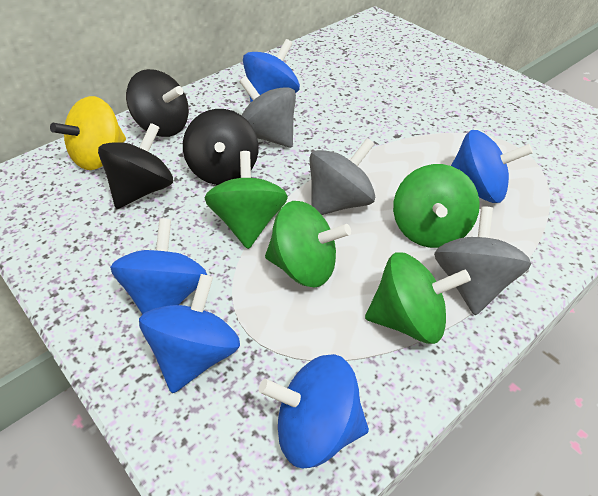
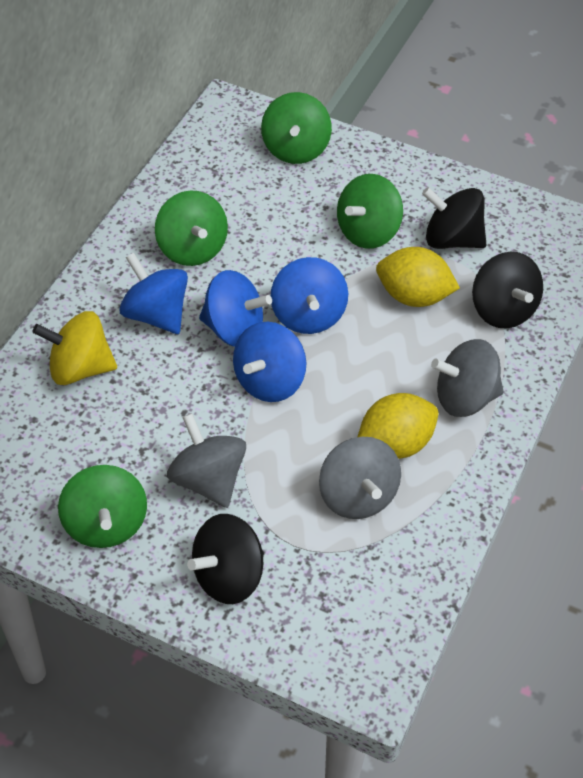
blue spinning top: [110,218,207,315] [139,274,240,393] [243,39,300,102] [259,354,369,468] [451,130,533,203] = 5 -> [119,253,188,334] [199,270,272,347] [233,321,306,402] [271,257,348,334] = 4
yellow lemon: none = 0 -> [357,393,438,459] [376,247,460,307] = 2

